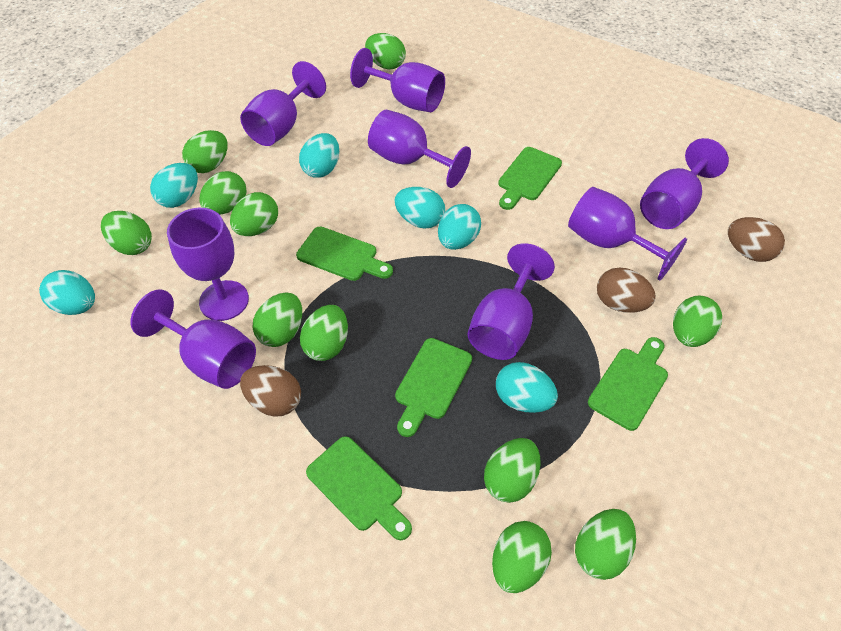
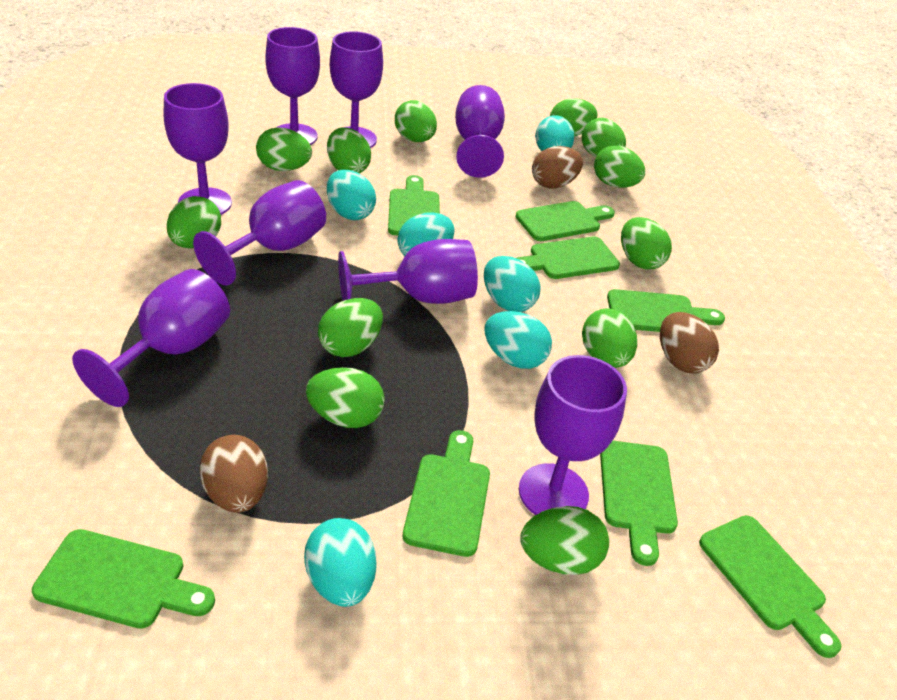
green cutting board: [296,226,393,281] [306,436,412,540] [395,338,472,437] [498,147,562,210] [588,337,668,431] = 5 -> [32,529,215,629] [388,175,440,236] [403,430,490,557] [516,201,615,241] [516,237,620,279] [600,441,678,566] [607,289,725,332] [699,515,841,658] = 8
green egg: [101,211,152,255] [182,130,228,173] [200,171,247,214] [230,192,278,236] [253,292,302,347] [300,305,348,361] [365,33,406,69] [484,438,541,503] [492,521,552,593] [575,509,636,580] [673,295,722,347] = 11 -> [167,196,221,248] [256,128,312,171] [306,367,385,428] [318,298,383,357] [327,128,371,174] [395,100,437,142] [520,506,609,575] [550,98,598,136] [582,118,626,157] [582,308,637,368] [594,145,645,188] [621,217,672,270] = 12

